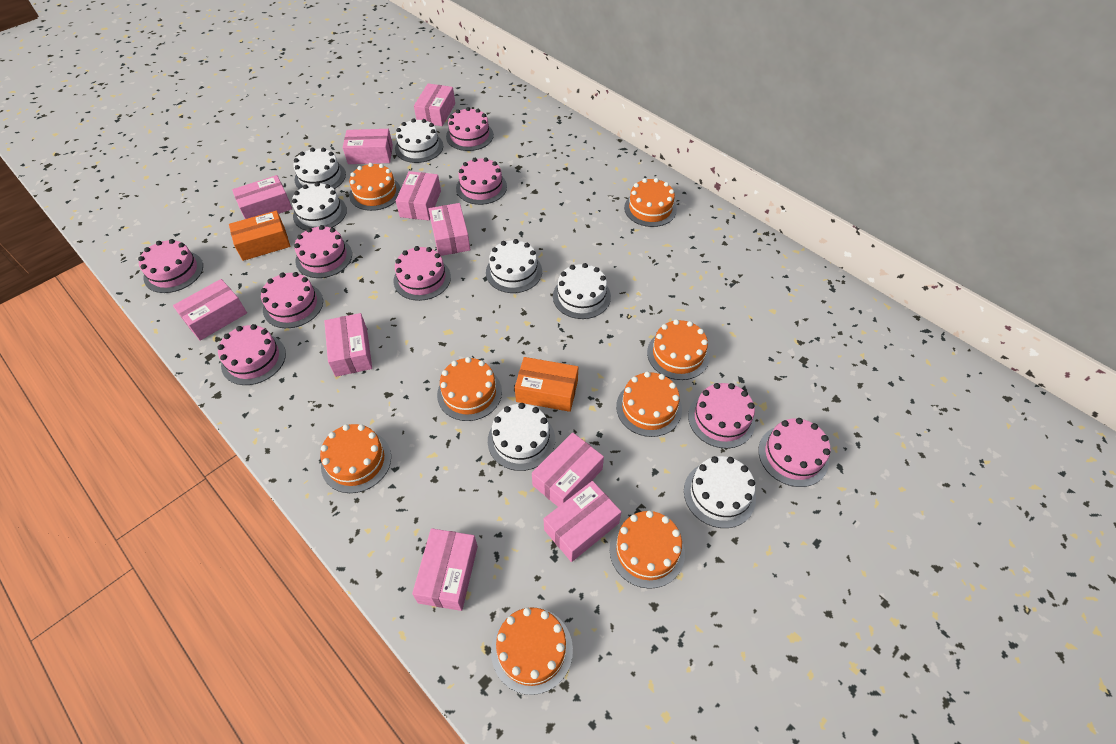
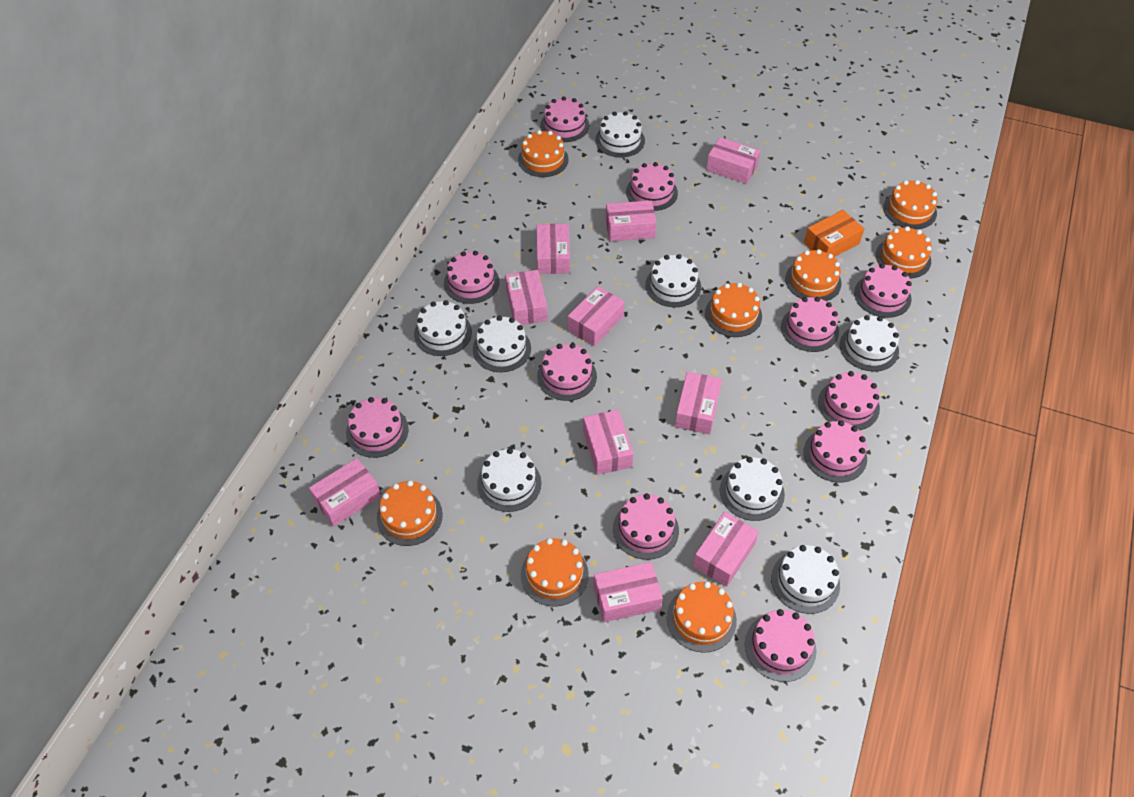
orange box: [229,211,290,261] [515,357,578,412] = 2 -> [804,210,864,257] = 1
pink cake: [138,239,203,293] [218,324,286,385] [261,272,323,328] [294,225,352,278] [393,246,451,301] [446,107,494,151] [456,157,507,205] [688,383,755,449] [758,418,831,487] = 9 -> [346,397,408,458] [444,251,499,304] [537,343,597,401] [540,96,589,142] [613,493,679,560] [626,162,678,211] [745,609,816,682] [781,297,839,352] [803,420,867,482] [818,371,880,430] [854,264,912,318] = 11
white cake: [292,182,347,230] [293,148,346,189] [395,118,443,163] [486,239,542,293] [488,403,555,471] [553,263,611,319] [684,456,756,528] = 7 -> [414,300,472,356] [473,316,531,372] [477,448,541,512] [595,111,645,158] [645,254,701,307] [720,457,785,521] [771,545,840,614] [840,315,899,372] = 8

